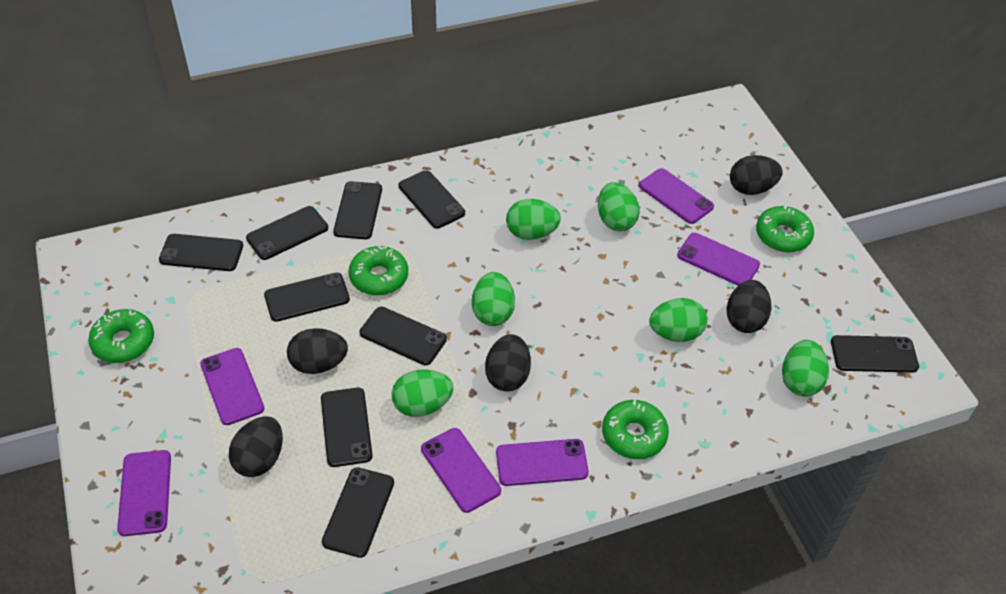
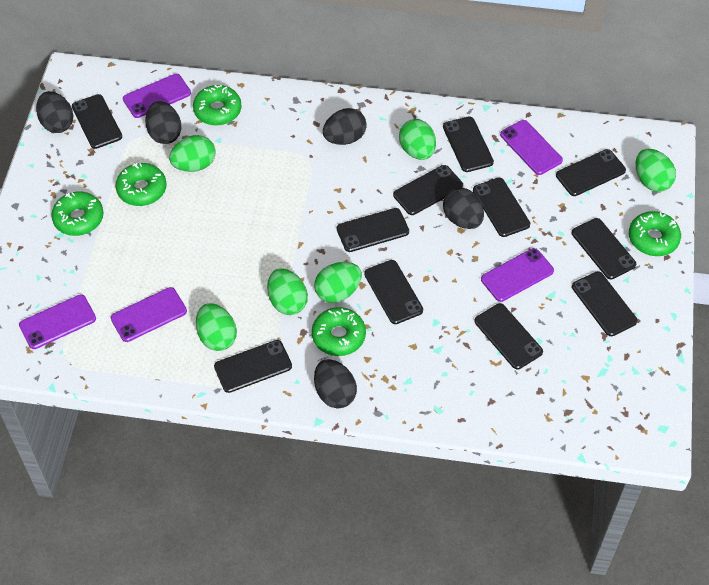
black phone: [159,234,243,271] [246,206,328,260] [264,272,350,322] [321,388,373,467] [322,467,394,558] [333,181,382,239] [360,307,447,365] [398,170,465,229] [831,335,919,373] = 9 -> [72,94,122,149] [214,340,292,393] [336,208,409,252] [364,260,423,324] [393,165,463,215] [443,116,494,172] [473,178,530,237] [475,304,543,369] [556,149,626,196] [572,218,636,279] [572,271,638,336] = 11
green donut: [88,309,154,363] [348,246,408,296] [602,399,669,459] [756,205,814,252] = 4 -> [51,192,104,236] [116,163,167,206] [193,85,242,126] [312,307,366,356] [629,211,681,256] = 5
purple phone: [117,450,171,536] [200,348,264,425] [421,428,501,513] [496,439,589,486] [639,168,714,224] [677,233,760,286] = 6 -> [19,295,96,349] [111,287,187,342] [123,74,191,118] [481,248,554,302] [500,120,563,175] = 5

